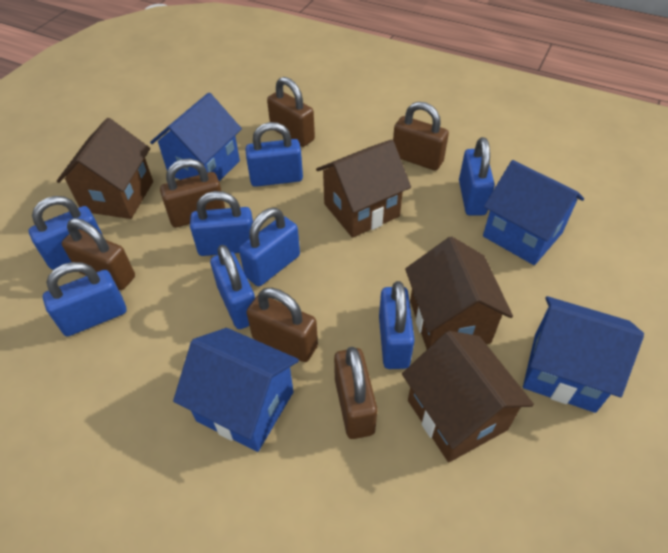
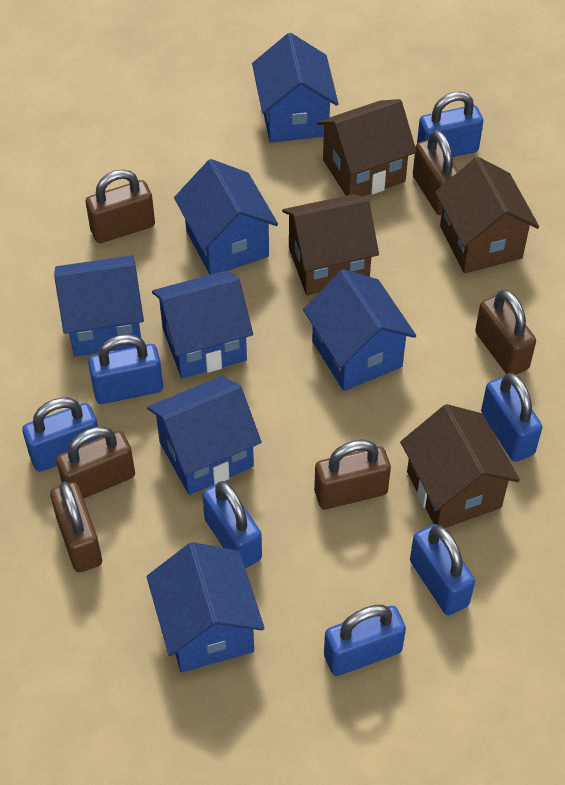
blue house: [150,93,242,181] [173,328,299,452] [483,160,584,265] [523,296,644,413] = 4 -> [54,255,144,357] [147,376,262,495] [147,542,265,672] [152,271,253,379] [174,159,278,275] [252,33,339,143] [303,269,416,391] = 7
blue padlock: [29,196,103,270] [43,262,126,336] [190,191,253,256] [210,245,255,329] [239,208,300,286] [245,122,303,187] [379,281,415,369] [459,137,495,216] = 8 -> [22,397,100,472] [88,334,163,404] [202,481,262,568] [324,605,406,676] [410,524,475,615] [417,92,483,157] [481,373,542,462] = 7

